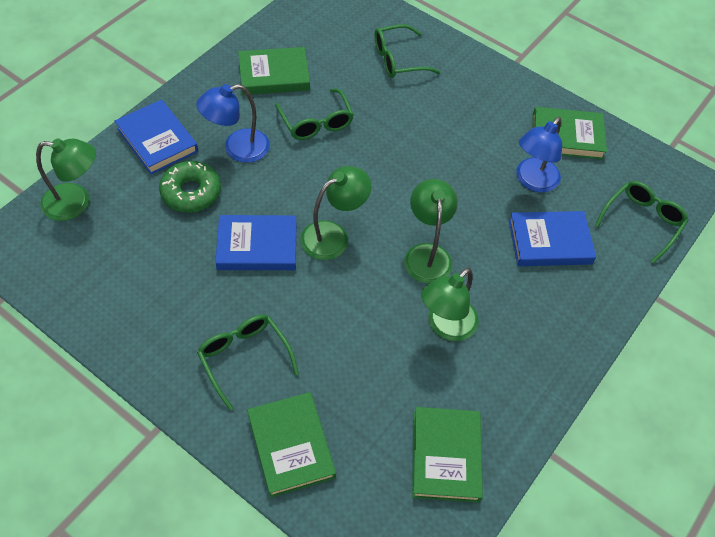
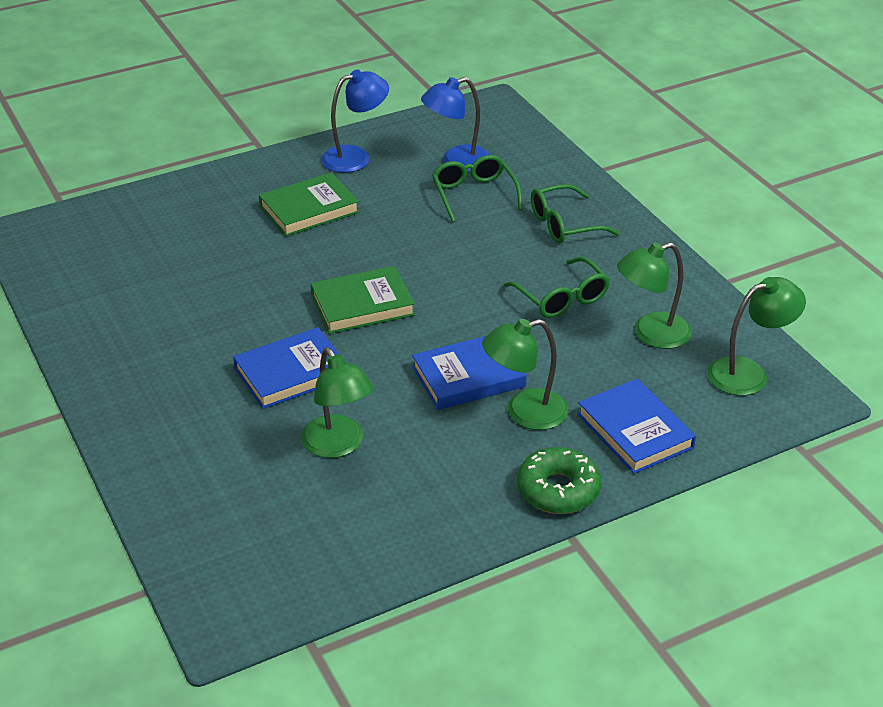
green book: [238,47,310,95] [247,392,336,498] [412,407,483,503] [532,107,607,160] = 4 -> [259,172,359,236] [311,266,415,334] = 2
green glasses: [197,315,299,410] [275,89,354,140] [374,24,440,78] [595,181,688,263] = 4 -> [432,155,523,222] [504,257,610,318] [531,184,620,244] = 3

